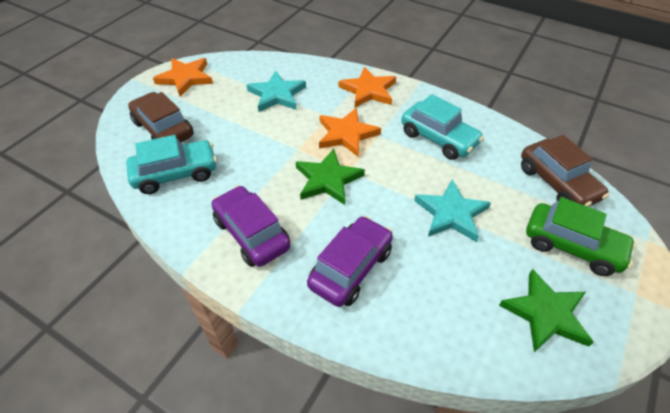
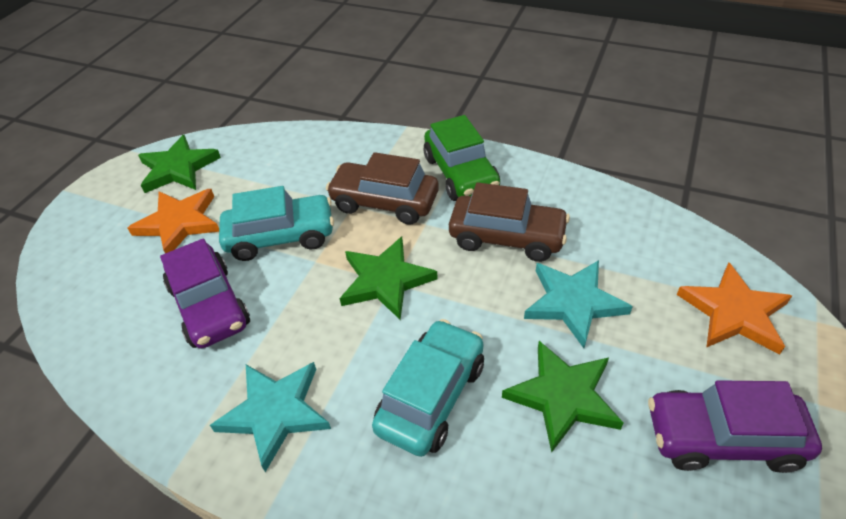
green star: [296,149,365,205] [499,269,594,353] = 2 -> [138,135,221,193] [340,237,438,320] [502,341,623,453] = 3
orange star: [153,58,213,97] [319,108,381,157] [338,67,396,108] = 3 -> [128,189,219,253] [677,263,792,354] = 2

